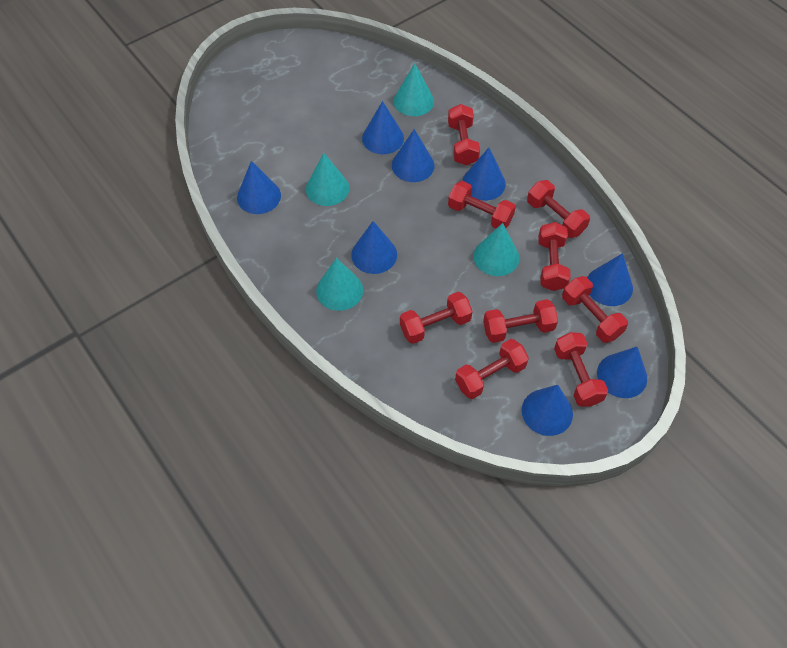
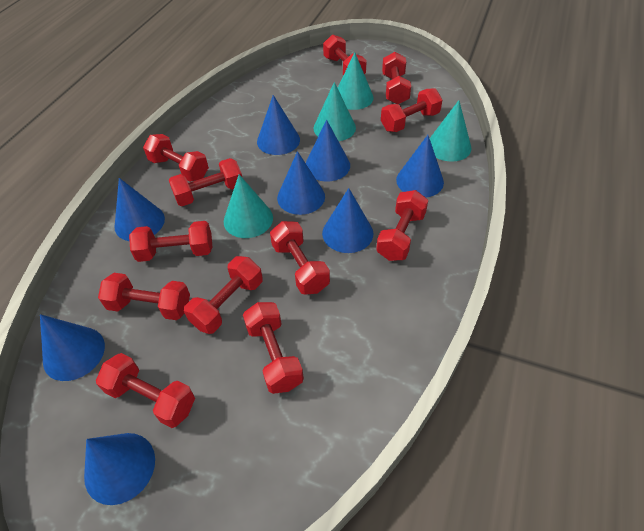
red dumbbell: [400,292,473,344] [448,104,480,165] [448,181,516,228] [455,339,529,399] [483,299,558,343] [527,180,590,238] [538,222,571,291] [554,332,608,407] [562,276,628,343] = 9 -> [96,353,195,428] [98,273,190,320] [129,221,212,262] [143,134,209,182] [169,158,242,206] [184,256,263,334] [243,302,304,394] [270,221,330,294] [323,35,367,75] [376,190,428,261] [381,88,443,132] [382,52,411,104] = 12

